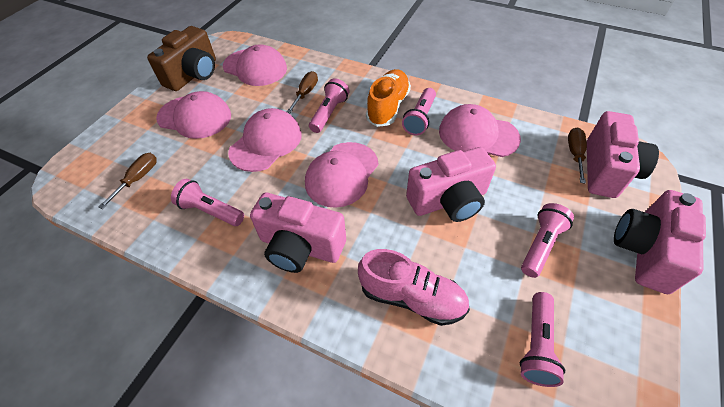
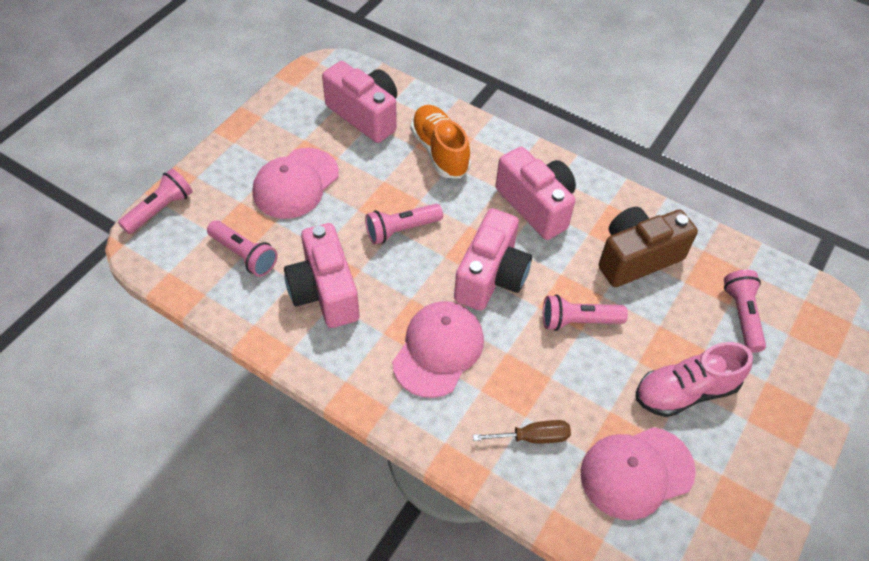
brown screwdriver: [98,153,157,209] [287,71,318,113] [568,127,587,184] = 3 -> [473,420,571,443] = 1
pink cap: [156,91,231,139] [223,44,287,86] [228,108,302,172] [305,142,378,208] [439,104,521,157] = 5 -> [253,148,339,219] [392,301,484,398] [581,427,696,520] = 3

